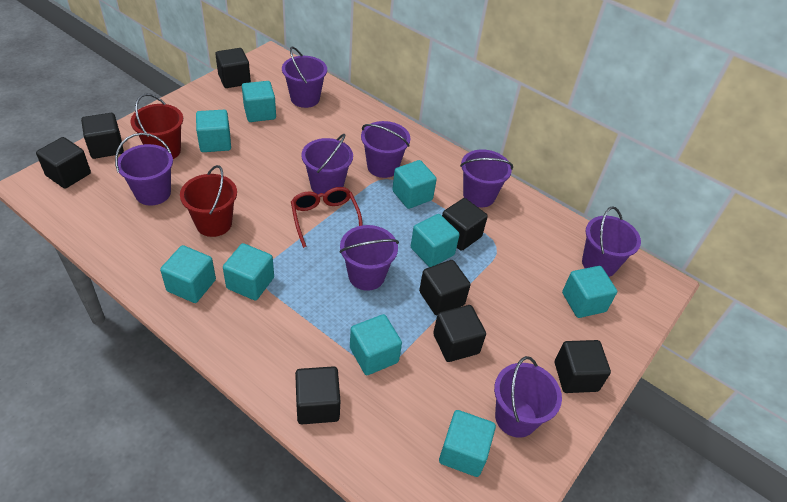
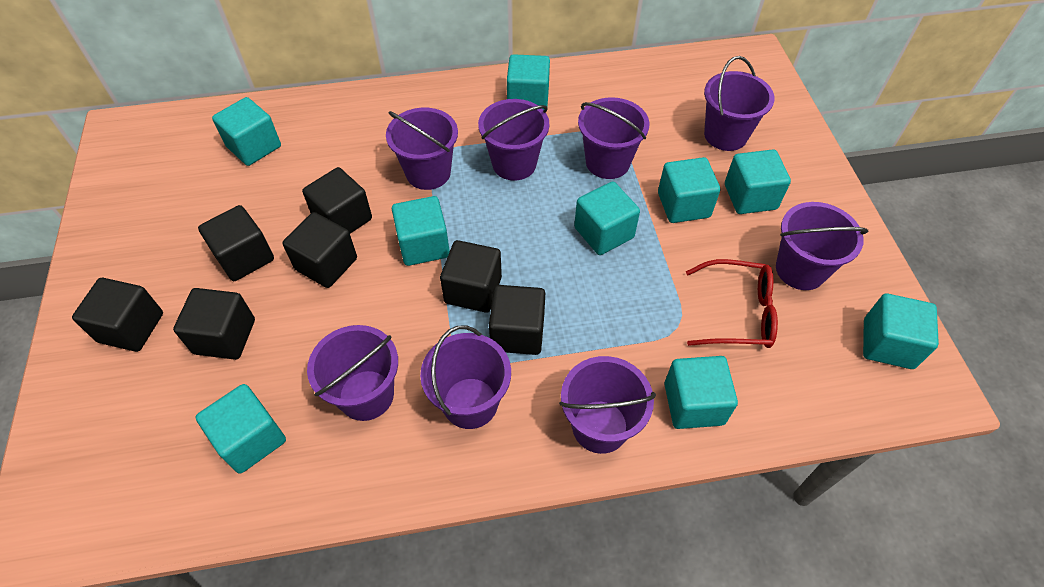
black cube: [36,137,91,189] [81,113,124,159] [215,48,251,88] [295,366,340,424] [419,260,470,316] [433,305,486,362] [442,198,488,251] [555,340,611,393] = 8 -> [72,278,163,352] [173,288,255,360] [198,205,274,281] [282,212,357,288] [302,167,372,234] [440,240,502,313] [489,285,545,355] = 7
red bucket: [130,94,183,159] [180,165,237,237] = 2 -> none = 0

